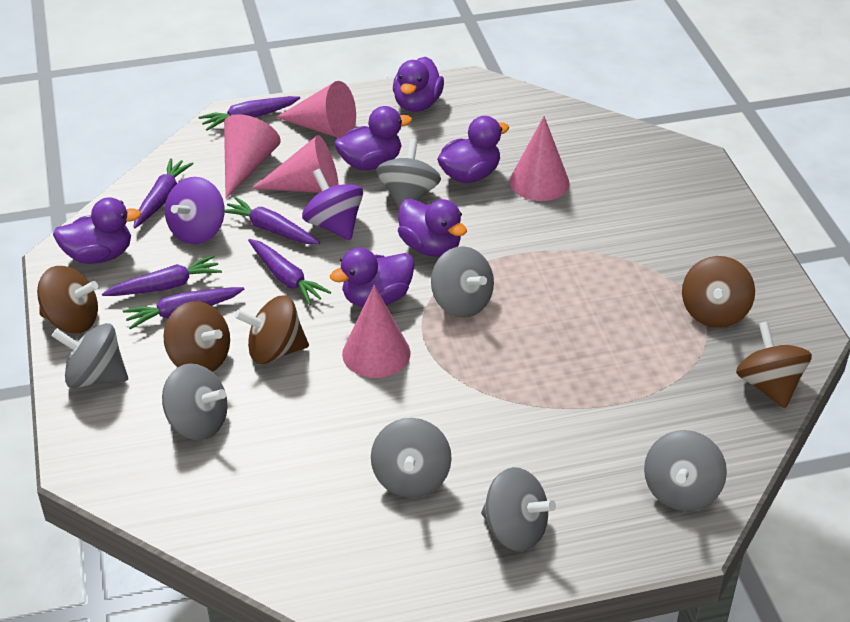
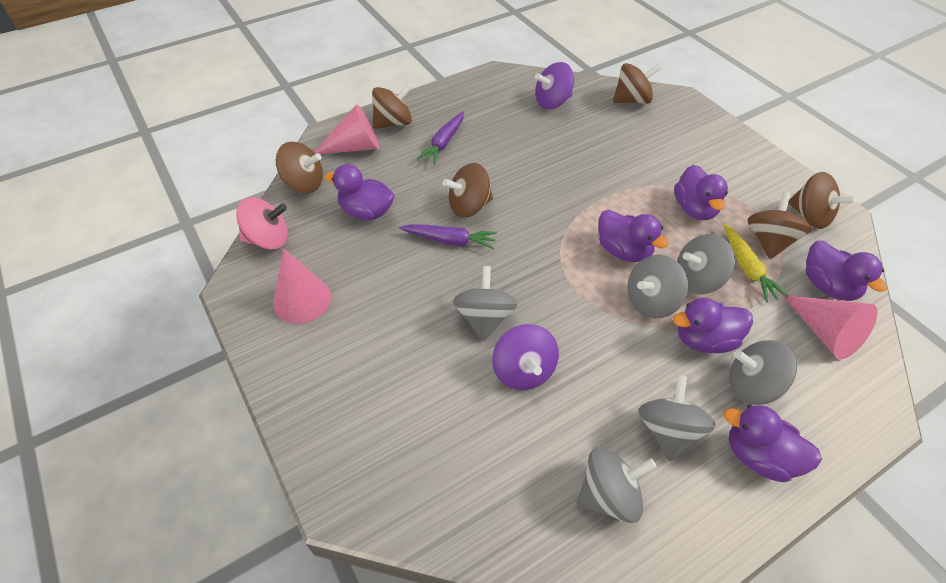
brown spinning top: [37,266,98,333] [163,301,230,372] [234,295,309,364] [682,256,755,328] [736,321,812,408] = 5 -> [276,142,323,193] [372,83,412,129] [442,163,493,218] [613,63,661,104] [747,192,811,259] [788,172,857,229] = 6
grey spinning top: [52,323,128,388] [162,363,228,440] [371,418,452,498] [376,138,441,207] [431,246,494,318] [481,467,556,551] [644,430,727,511] = 7 -> [453,266,518,342] [577,447,657,523] [627,255,688,318] [638,375,716,462] [677,234,735,294] [729,340,797,405] = 6
pink cone: [224,114,281,199] [252,135,339,193] [276,81,356,138] [342,285,411,378] [510,116,570,201] = 5 -> [273,248,331,324] [314,104,379,154] [782,295,878,359] = 3
pink spinning top: none = 0 -> [236,197,288,249] = 1
purple carrot: [102,255,222,296] [123,287,244,329] [133,158,194,228] [199,96,300,131] [224,197,320,244] [248,239,331,306] = 6 -> [399,224,497,249] [417,112,464,164] = 2
yellow carrot: none = 0 -> [724,224,788,302] = 1

